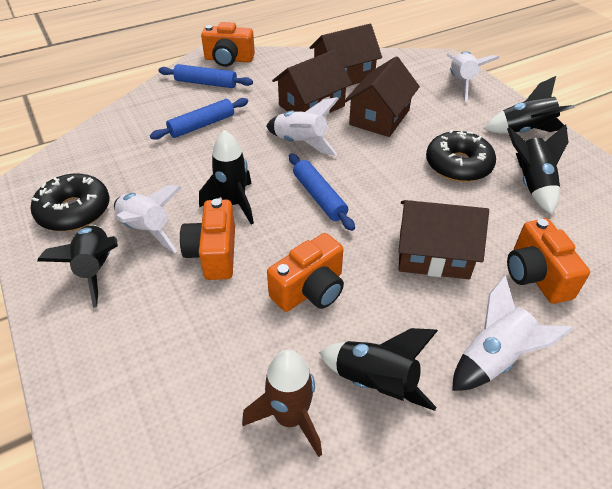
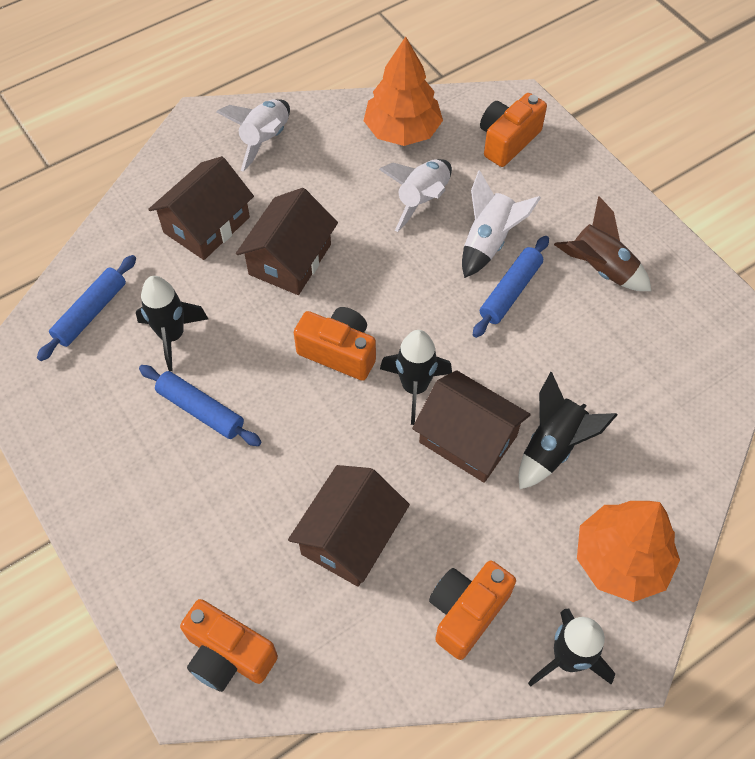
black donut: [31,174,109,231] [426,129,496,182] = 2 -> none = 0
black rocket: [37,225,118,308] [199,130,254,224] [319,328,438,411] [484,76,575,134] [507,124,568,214] = 5 -> [136,276,208,371] [380,330,452,425] [519,372,617,489] [528,609,616,687] = 4
orange tree: none = 0 -> [363,36,443,146] [577,501,680,602] = 2
white rocket: [114,185,182,253] [266,97,339,156] [446,51,499,101] [452,275,574,391] = 4 -> [216,99,290,172] [379,159,452,232] [462,170,541,278] = 3

